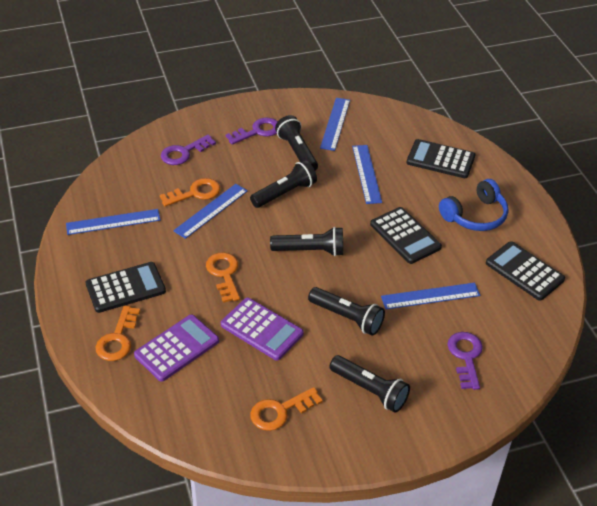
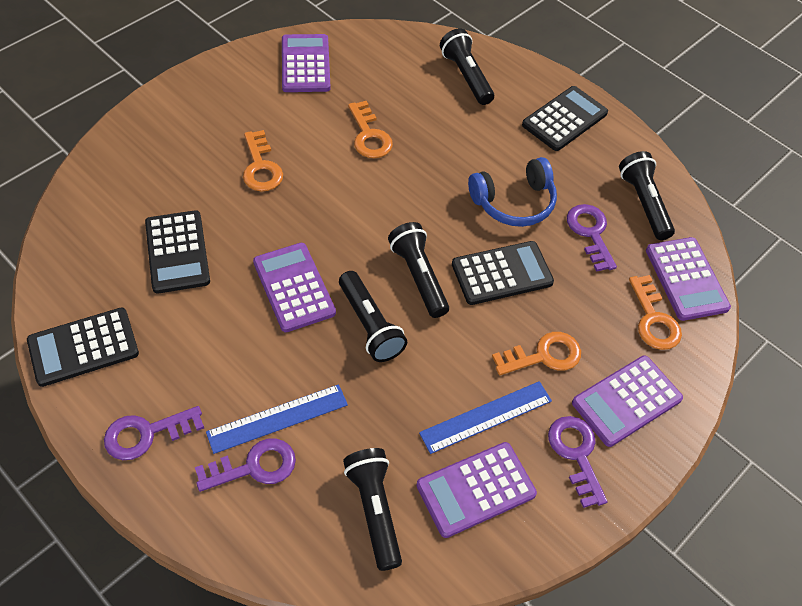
blue ruler: [66,209,160,235] [173,184,248,239] [320,98,350,151] [352,145,382,204] [381,283,480,309] = 5 -> [206,384,348,454] [419,381,552,454] = 2
purple calculator: [134,314,219,382] [221,298,304,361] = 2 -> [253,243,336,332] [282,34,331,92] [416,442,537,538] [572,355,683,447] [646,237,731,321] = 5
purple key: [161,135,216,165] [225,118,278,145] [447,332,483,390] = 3 -> [104,406,204,460] [195,438,296,492] [548,416,608,508] [567,204,617,272] = 4

